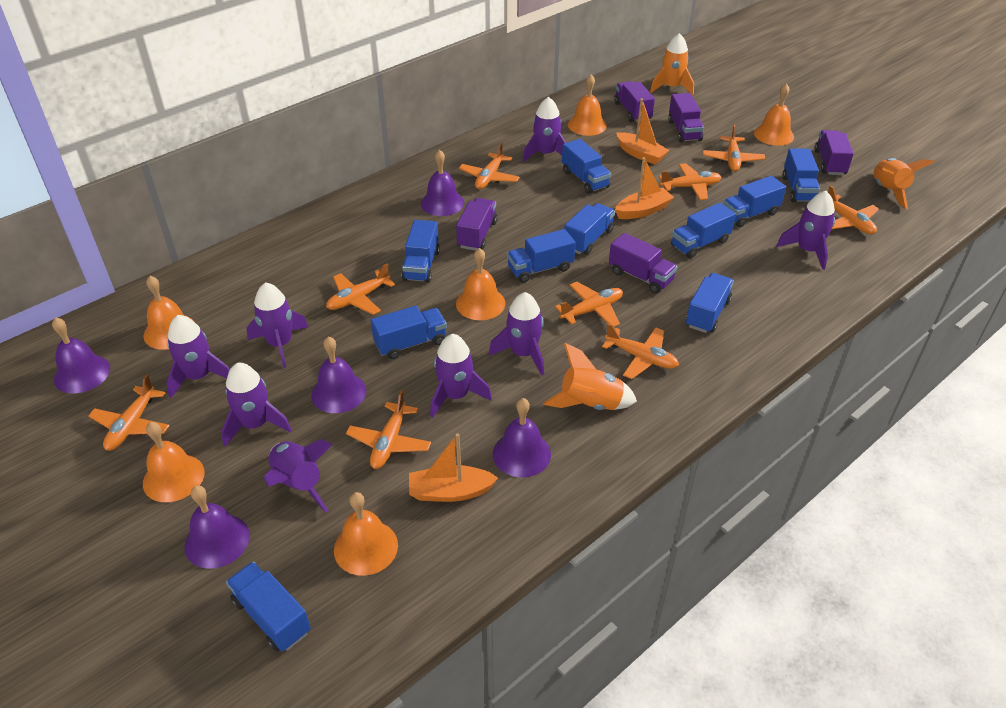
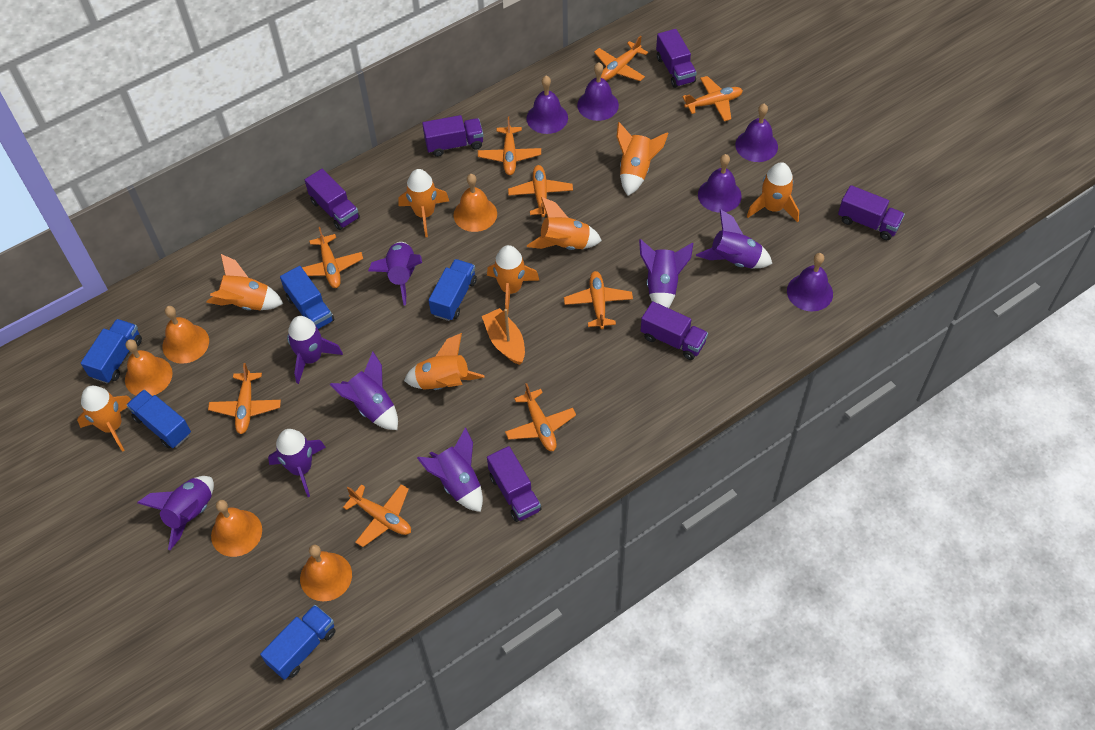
blue truck: [226,562,311,652] [371,306,447,360] [402,220,440,283] [507,229,576,283] [562,139,611,194] [564,203,615,255] [671,203,736,259] [686,273,734,333] [723,176,786,227] [782,148,820,202] = 10 -> [81,319,142,383] [126,390,191,449] [260,605,336,680] [280,266,334,329] [429,259,477,321] = 5
orange bell: [143,276,194,350] [143,422,204,502] [334,492,398,576] [456,248,505,320] [568,74,607,136] [754,83,794,146] = 6 -> [125,339,172,396] [162,306,209,364] [211,500,262,557] [300,545,352,601] [454,174,497,232] = 5
orange boat: [409,433,498,502] [615,157,674,219] [616,99,670,165] = 3 -> [482,308,525,365] = 1
orange rocket: [543,343,637,410] [650,33,694,95] [874,158,934,209] = 3 -> [77,386,131,452] [206,254,284,310] [399,169,449,237] [404,333,485,390] [487,245,540,313] [527,197,602,250] [616,122,668,196] [747,162,799,223] = 8
purple truck: [456,198,497,251] [609,233,677,294] [614,81,655,122] [668,93,704,143] [814,130,854,175] = 5 -> [305,169,360,230] [422,115,483,157] [487,446,542,522] [641,301,708,360] [656,29,697,88] [838,185,905,240] = 6

